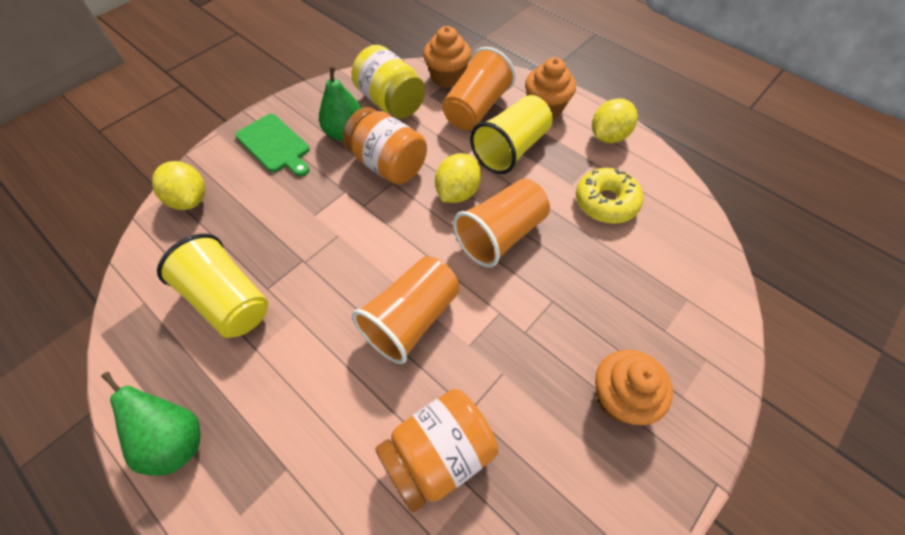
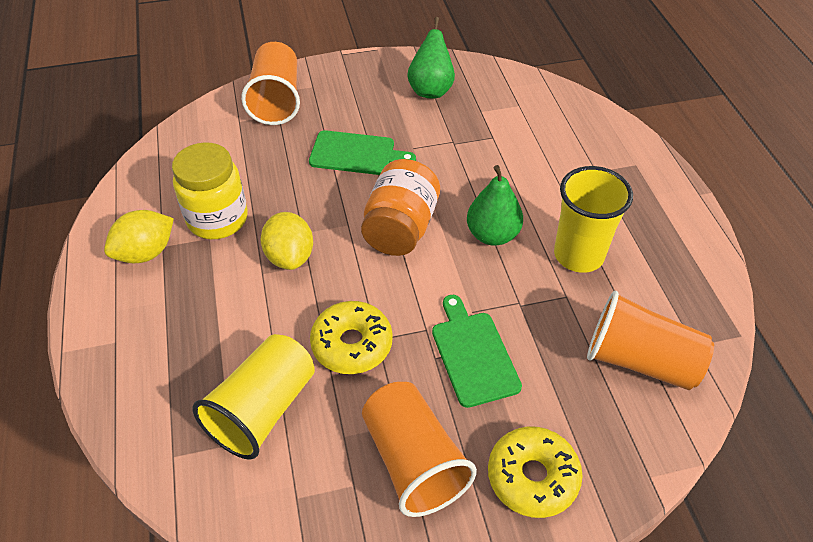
green cutting board: [235,114,310,177] = 1 -> [309,130,416,175] [432,295,522,408] = 2
orange cupcake: [423,26,471,88] [525,57,576,119] [595,350,673,425] = 3 -> none = 0
orange jar: [343,107,427,185] [375,389,498,513] = 2 -> [361,159,440,256] = 1
yellow donut: [576,168,643,224] = 1 -> [310,301,393,374] [488,426,583,518] = 2
yellow lemon: [152,161,205,210] [435,153,481,203] [592,98,638,143] = 3 -> [104,210,174,263] [261,212,313,270] = 2

